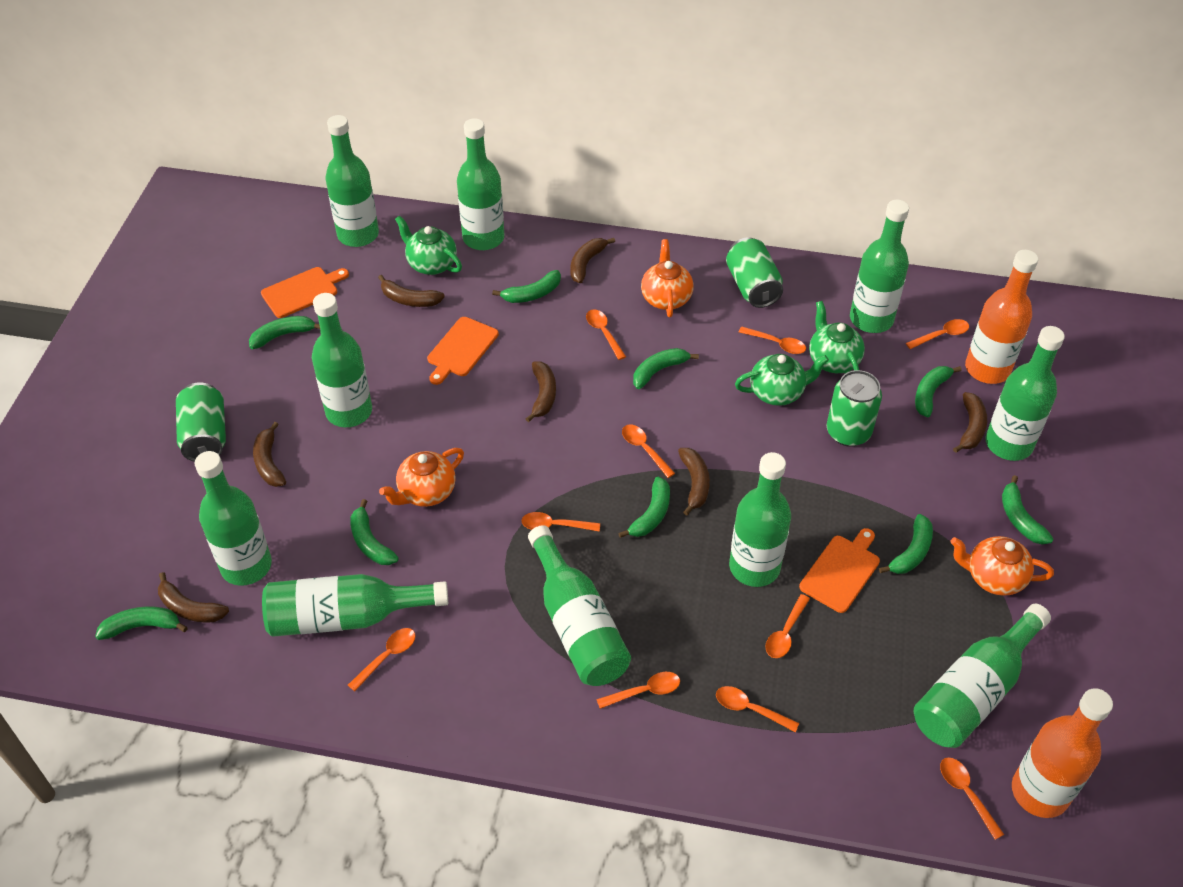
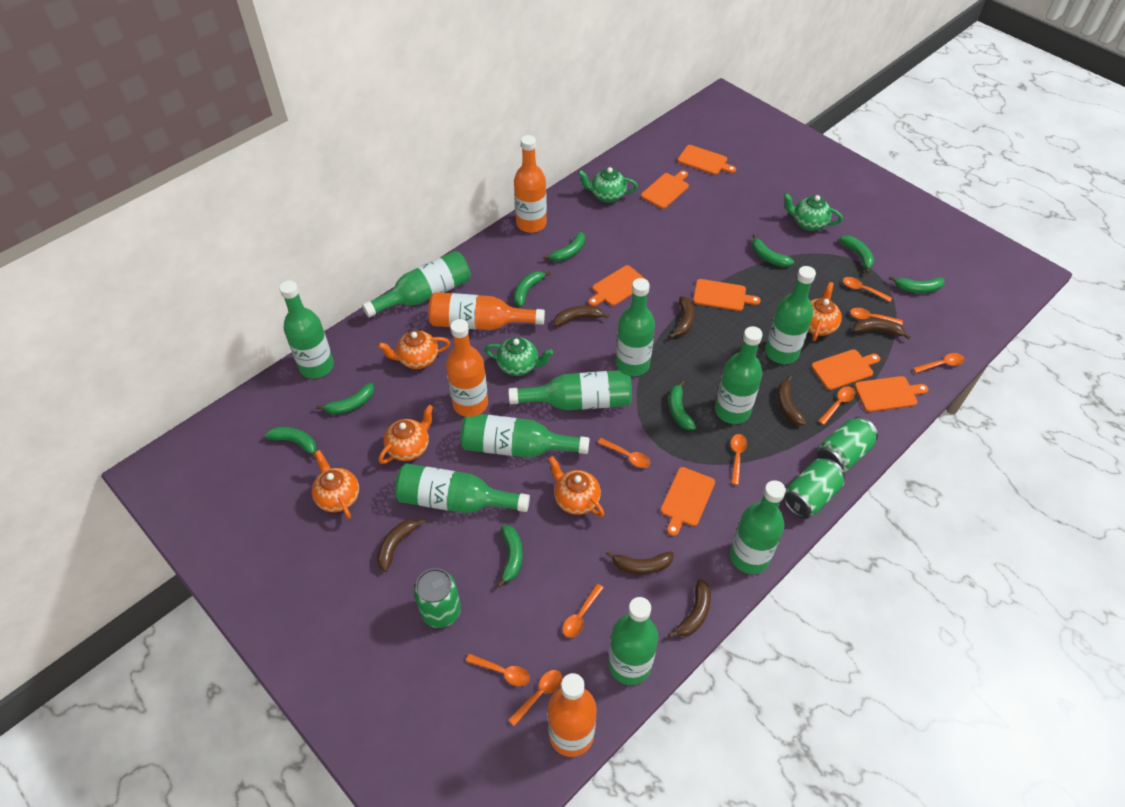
orange bottle: [965,250,1038,384] [1012,688,1113,818] = 2 -> [428,292,545,330] [446,319,488,416] [514,135,547,233] [548,673,597,757] = 4
orange cutting board: [261,267,349,318] [427,317,499,385] [799,528,880,613] = 3 -> [588,265,645,306] [641,170,689,209] [660,467,715,536] [678,145,736,175] [693,279,761,311] [811,349,880,390] [855,376,929,412] = 7
orange spoon: [348,628,415,691] [522,512,600,532] [586,309,626,360] [596,672,680,709] [622,425,675,478] [716,686,799,732] [739,327,806,354] [765,594,810,658] [906,319,969,349] [940,757,1004,840] = 10 -> [466,654,530,686] [508,670,562,726] [563,584,604,638] [598,438,650,468] [731,434,747,485] [818,386,855,425] [843,277,892,302] [850,308,903,325] [913,353,964,373] = 9
orange teapot: [379,448,464,507] [641,239,694,317] [950,536,1054,596] = 3 -> [312,450,359,519] [378,331,450,369] [378,405,434,464] [548,456,605,517] [808,282,842,341] = 5

